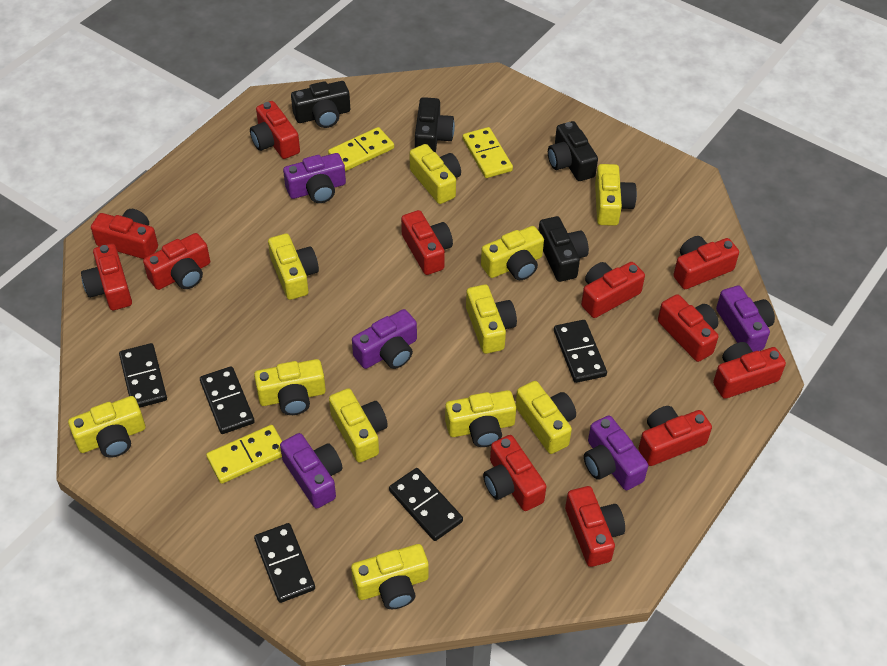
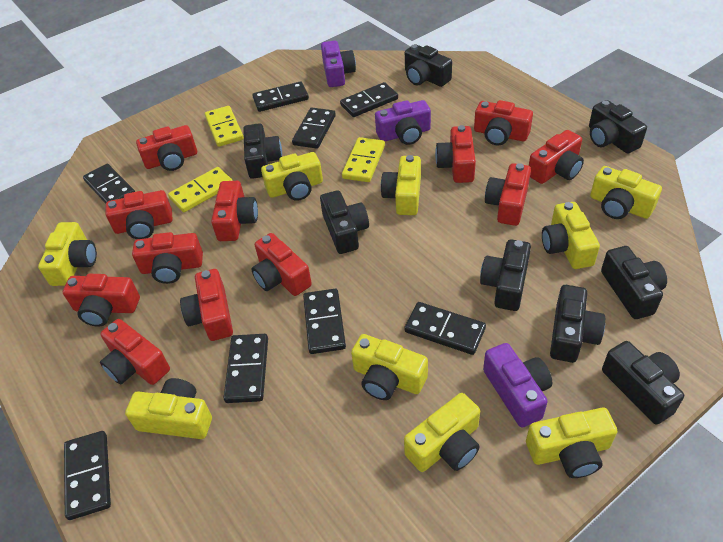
black camera: [291,81,350,128] [415,97,455,153] [539,216,589,282] [548,121,598,181] = 4 -> [243,123,282,179] [320,190,369,254] [405,44,452,87] [480,239,531,311] [550,285,605,363] [589,100,647,154] [601,246,667,319] [602,341,684,424] = 8
black domino: [119,343,167,408] [200,366,255,434] [254,523,315,603] [389,468,463,541] [554,320,607,383] = 5 -> [64,431,111,520] [83,164,135,204] [224,334,268,403] [252,81,309,112] [292,108,336,149] [303,289,346,354] [340,82,398,117] [404,302,486,355] = 8
purple camera: [280,433,342,509] [283,153,346,203] [352,309,417,369] [584,415,648,490] [716,285,775,352] = 5 -> [321,40,356,87] [375,100,431,145] [483,343,552,427] = 3
yellow camera: [68,396,145,458] [254,359,326,415] [268,233,319,300] [329,388,388,463] [351,544,429,609] [410,144,461,204] [445,390,516,447] [466,284,517,354] [481,226,544,280] [516,381,576,454] [595,164,637,226] = 11 -> [38,222,97,286] [125,378,212,439] [261,152,323,201] [351,334,428,400] [381,155,421,215] [404,393,480,472] [526,408,617,478] [542,202,600,269] [590,166,662,219] = 9

